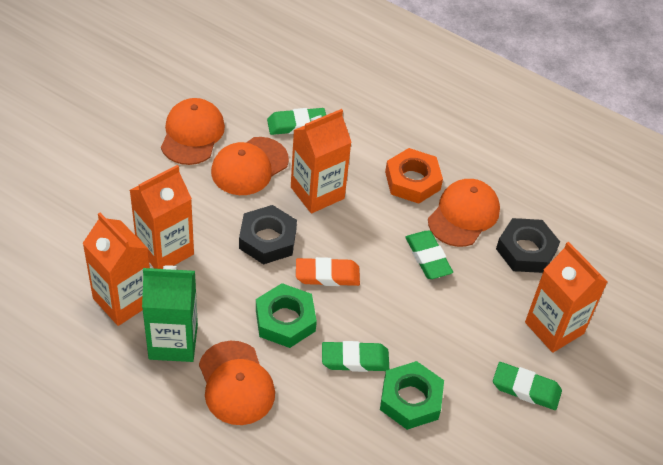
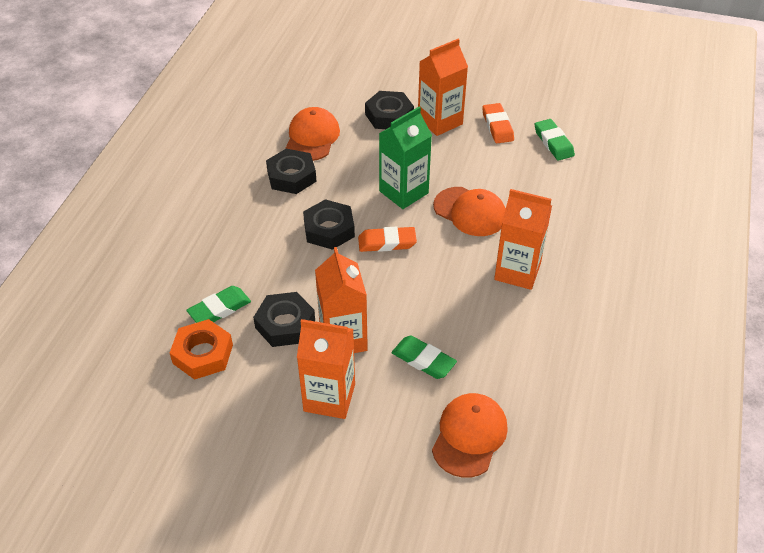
black nut: [239,205,297,264] [496,218,560,273] = 2 -> [253,292,315,347] [266,149,317,194] [303,199,355,250] [365,91,414,129] = 4
green eraser: [267,108,326,135] [322,341,389,372] [405,231,453,279] [493,362,562,410] = 4 -> [186,286,251,323] [391,335,457,379] [535,119,575,161] = 3
green nut: [256,283,317,348] [380,361,444,430] = 2 -> none = 0
orange cap: [161,98,225,165] [199,341,275,425] [211,137,289,195] [428,179,500,247] = 4 -> [285,107,340,161] [432,393,508,478] [433,187,506,236] = 3
orange eraser: [296,257,360,286] = 1 -> [358,226,417,252] [482,103,514,143] = 2

